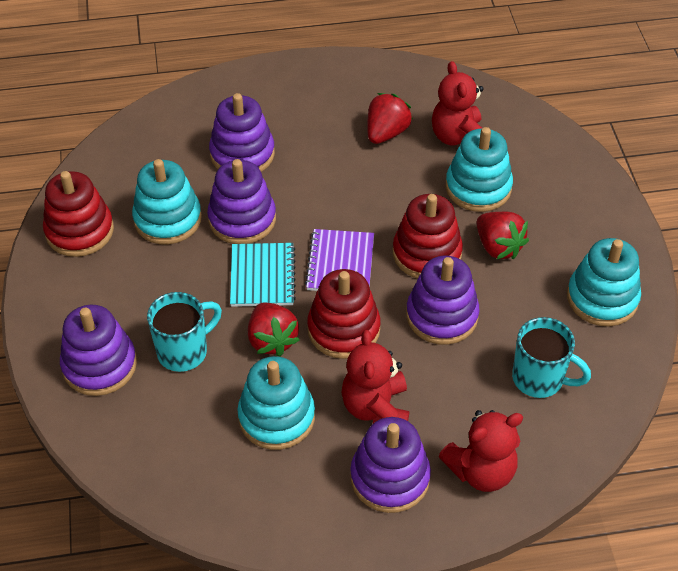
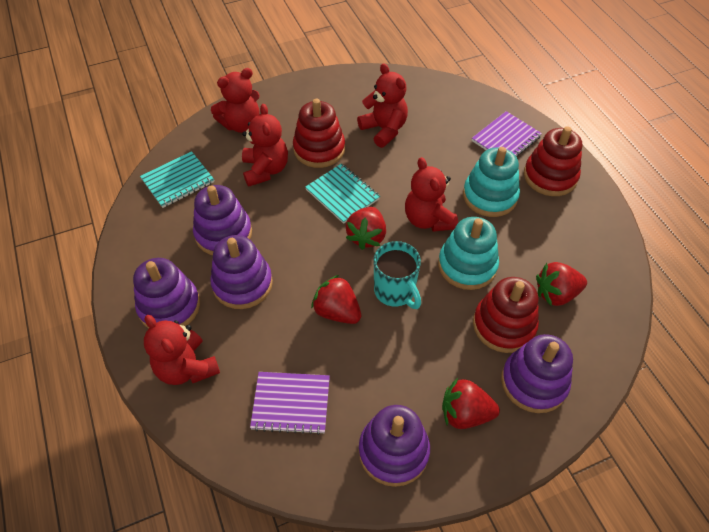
purple notebook: [305,229,374,291] = 1 -> [250,372,330,435] [472,111,542,157] = 2
red strawberry: [248,302,299,357] [367,93,413,144] [476,212,529,259] = 3 -> [311,275,361,324] [346,207,386,250] [442,378,500,429] [536,262,587,306] = 4
red teddy bear: [342,330,409,423] [432,61,484,146] [438,410,523,492] = 3 -> [144,315,220,385] [211,68,260,133] [242,104,288,187] [357,63,408,148] [405,157,458,232] = 5
turquoise mug: [147,292,222,372] [512,317,591,398] = 2 -> [374,241,421,309] = 1
turquoise notebook: [230,243,296,307] = 1 -> [140,151,214,208] [305,163,380,224] = 2
turquoise stacking toy: [132,159,202,244] [237,356,315,450] [446,127,513,212] [567,238,641,326] = 4 -> [438,217,499,290] [463,147,520,217] = 2

